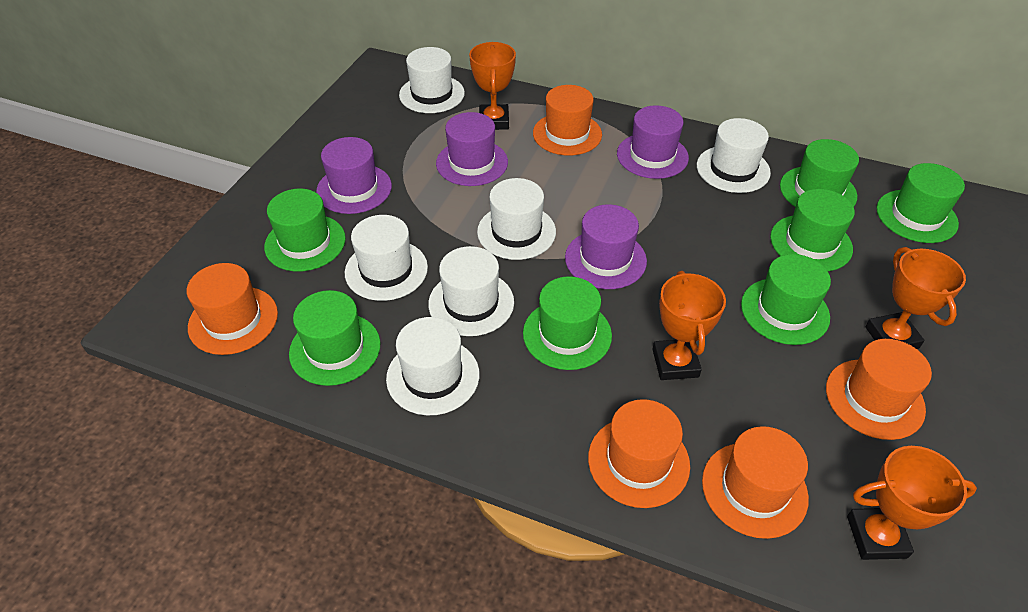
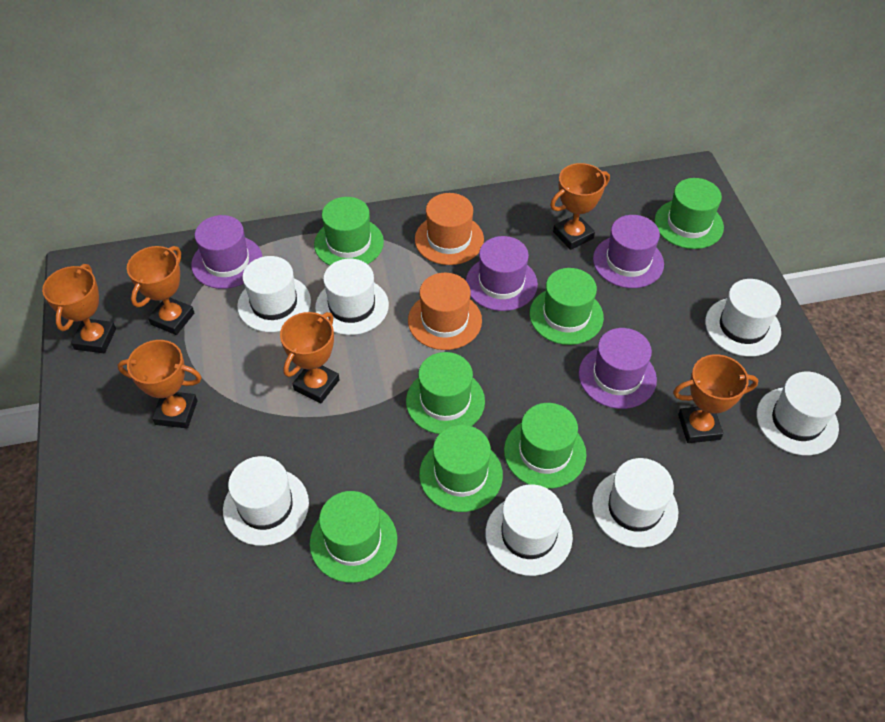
orange hat: [187,263,278,355] [533,85,602,155] [588,399,690,508] [702,426,809,539] [826,339,932,440] = 5 -> [408,273,482,350] [415,193,484,265] = 2
orange trophy: [469,42,516,130] [652,271,726,380] [847,446,977,560] [865,247,966,349] = 4 -> [42,264,116,353] [117,340,202,428] [127,246,194,335] [280,312,340,403] [550,163,610,250] [673,354,759,443] = 6
white hat: [345,215,428,301] [386,317,479,415] [399,47,465,113] [428,246,514,336] [477,178,556,260] [697,118,771,193] = 6 -> [223,456,309,546] [237,256,311,332] [315,259,389,335] [485,484,573,576] [592,458,678,548] [705,279,781,357] [757,372,841,455] = 7

